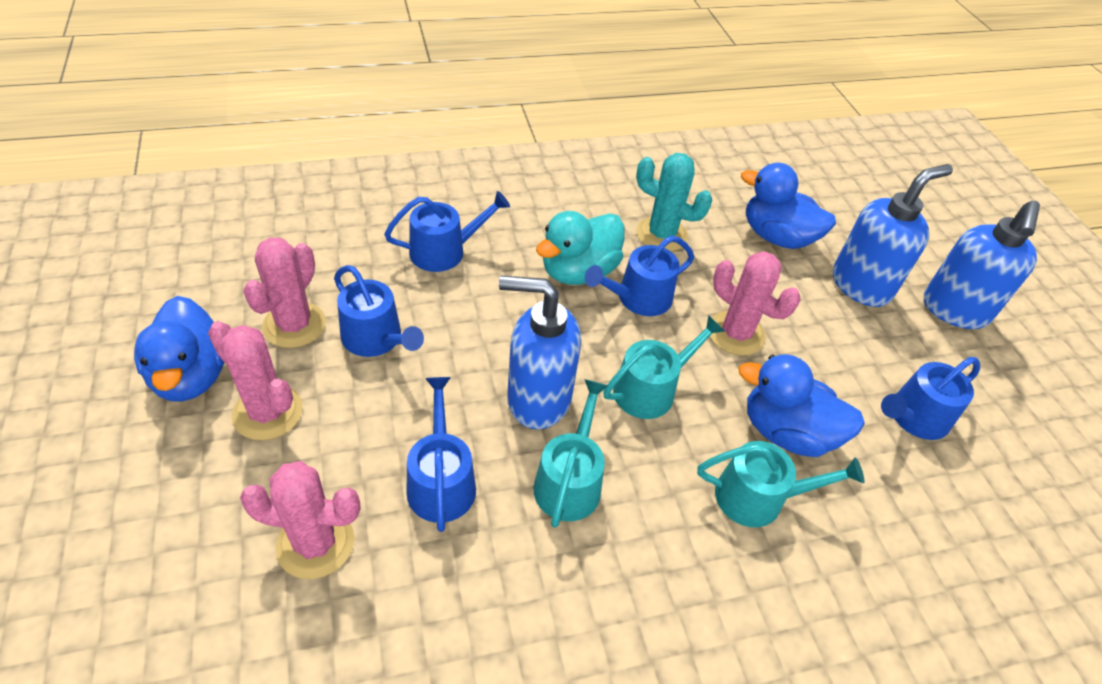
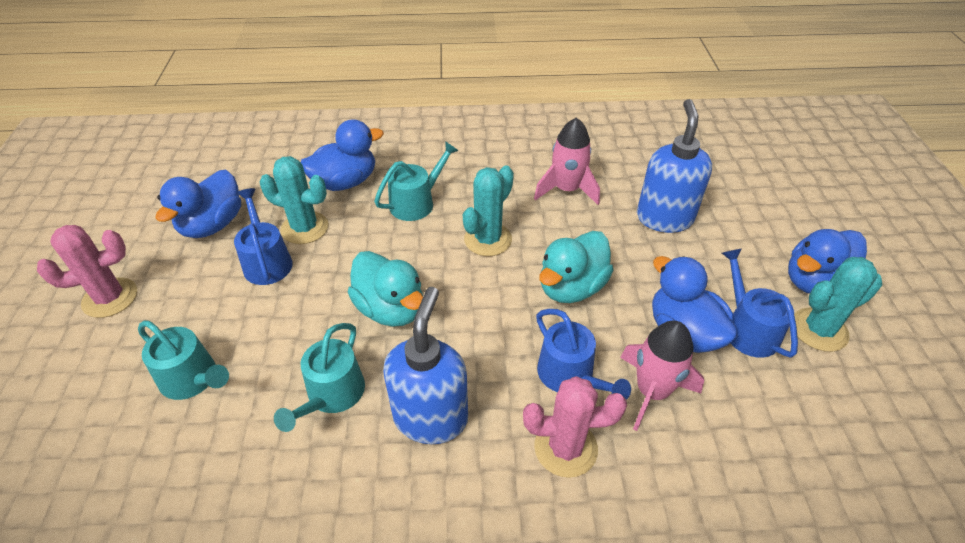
blue duck: [134,296,225,402] [738,354,865,457] [741,163,836,249] = 3 -> [155,170,241,238] [301,119,384,191] [652,256,738,353] [788,229,867,294] = 4
blue soap dispenser: [499,276,581,429] [833,164,953,307] [924,201,1040,329] = 3 -> [383,287,468,444] [637,99,712,233] = 2
blue watering can: [334,265,424,357] [384,191,510,272] [407,377,476,532] [585,236,694,316] [881,357,980,440] = 5 -> [234,188,293,285] [536,309,631,400] [722,248,798,358] = 3
pink cactus: [208,321,302,440] [240,461,360,579] [243,237,326,348] [710,251,800,356] = 4 -> [37,225,137,318] [523,376,627,478] = 2
pink rocket: none = 0 -> [534,117,600,205] [620,321,704,431] = 2
turquoise cactus: [636,153,712,252] = 1 -> [260,156,328,244] [463,166,514,256] [794,257,883,352] = 3
turquoise duck: [536,211,624,285] = 1 -> [348,251,423,327] [539,231,614,303] = 2

